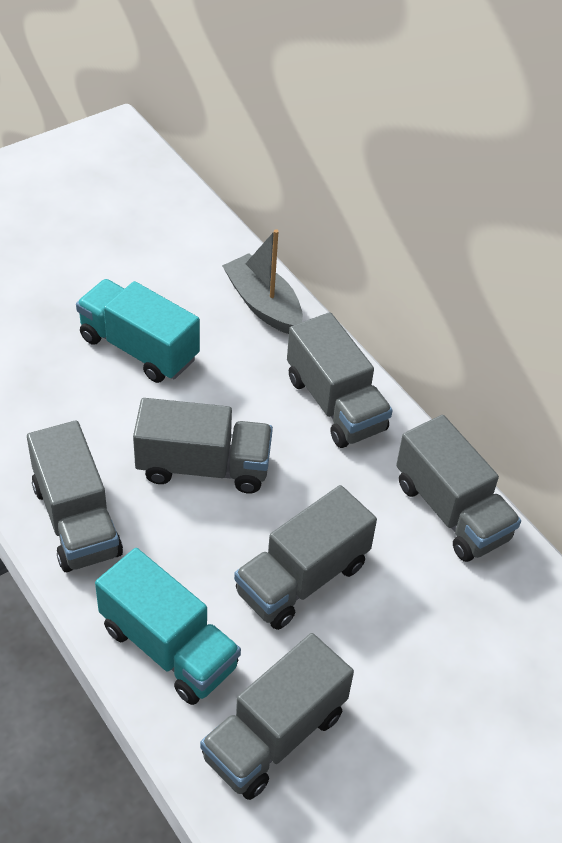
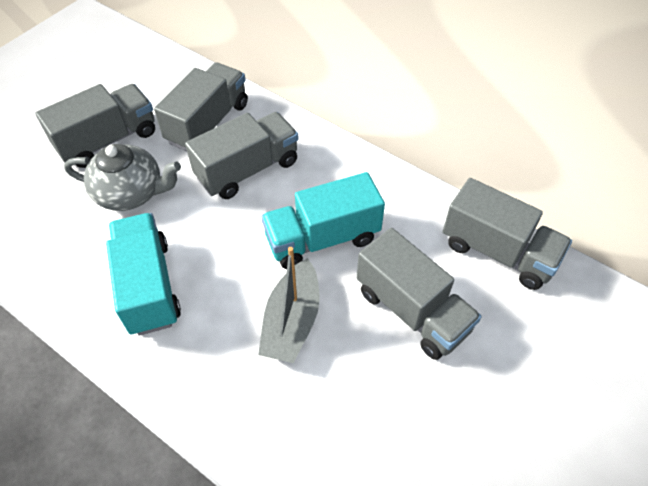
grey teapot: none = 0 -> [64,144,181,211] = 1
grey truck: [27,420,123,572] [133,398,273,493] [200,633,354,800] [234,485,377,630] [287,312,393,448] [396,415,521,562] = 6 -> [35,84,155,168] [154,62,248,151] [185,112,299,199] [357,228,481,360] [443,178,572,290] = 5

